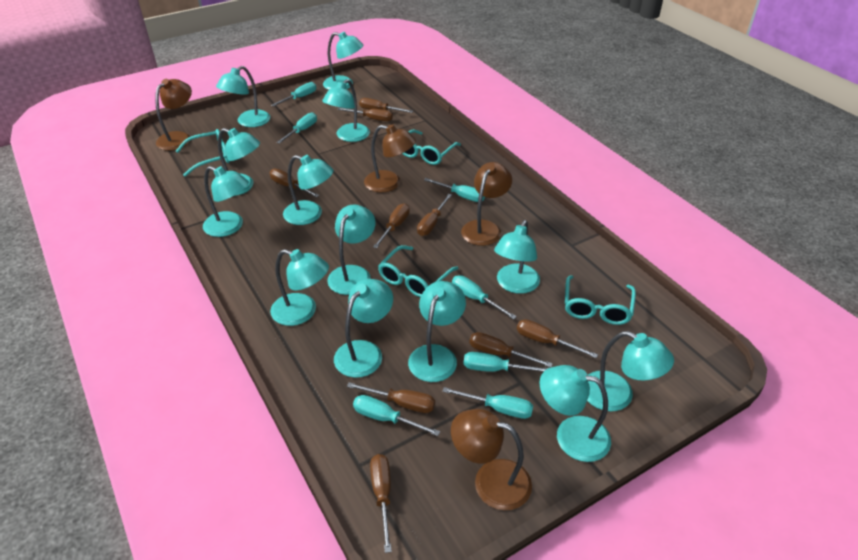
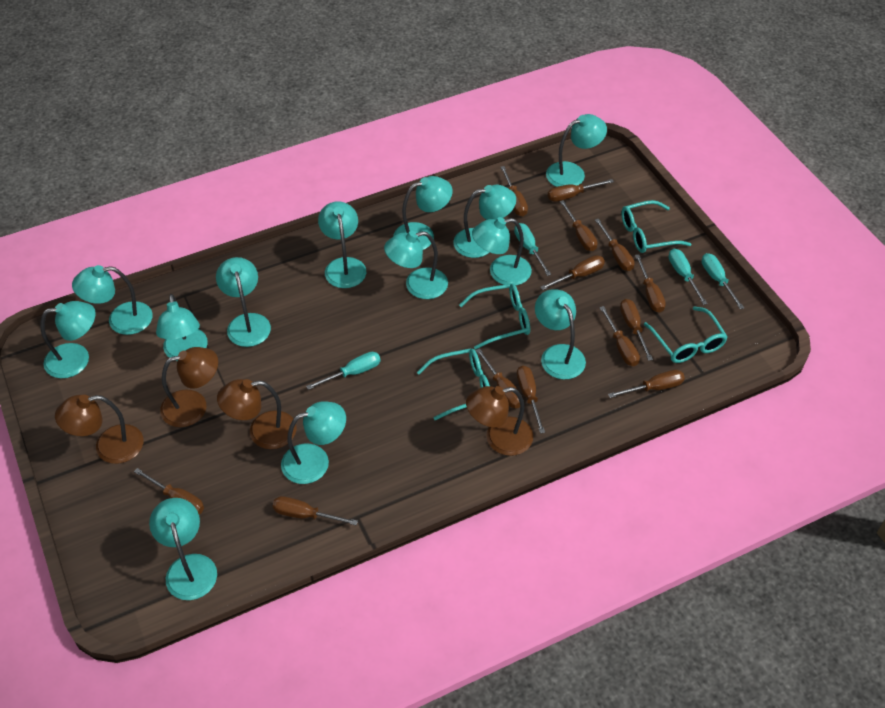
brown screwdriver: [269,169,319,198] [338,108,393,121] [347,382,435,413] [359,98,413,113] [370,454,392,553] [373,203,410,248] [417,194,452,236] [469,332,553,367] [517,319,598,358] = 9 -> [134,468,204,514] [273,496,358,525] [476,348,523,408] [500,166,528,216] [517,366,545,434] [540,255,605,290] [548,179,614,202] [560,200,597,251] [595,219,635,271] [600,306,640,366] [608,370,685,398] [620,299,653,361] [635,255,666,313] = 13
turquoise screwdriver: [271,82,317,106] [276,112,317,144] [353,395,440,436] [424,178,485,202] [442,387,533,419] [452,275,517,320] [463,352,548,372] = 7 -> [306,352,381,390] [514,223,551,276] [669,249,708,305] [702,253,744,309] = 4

